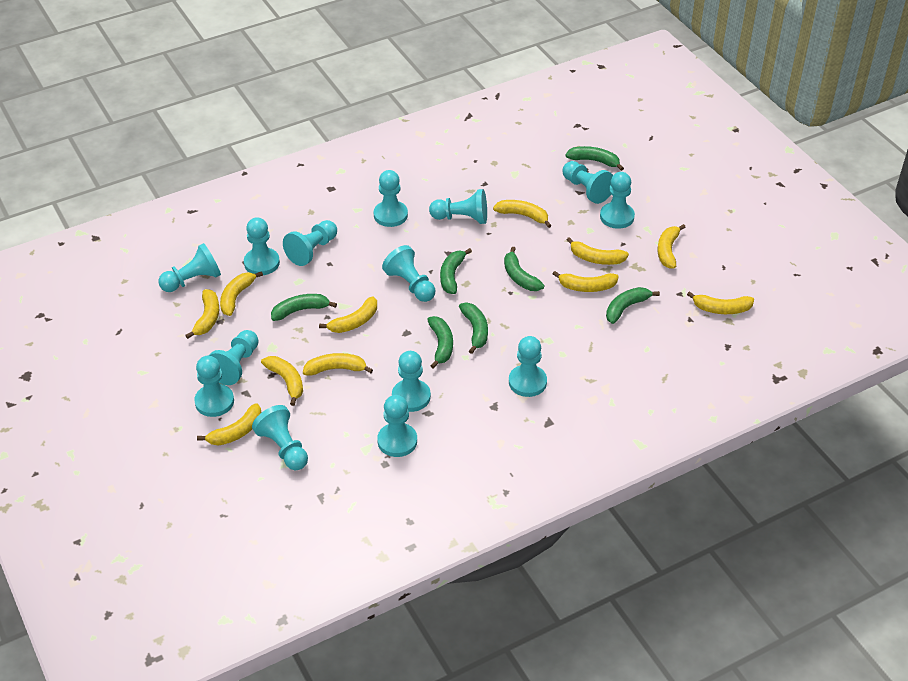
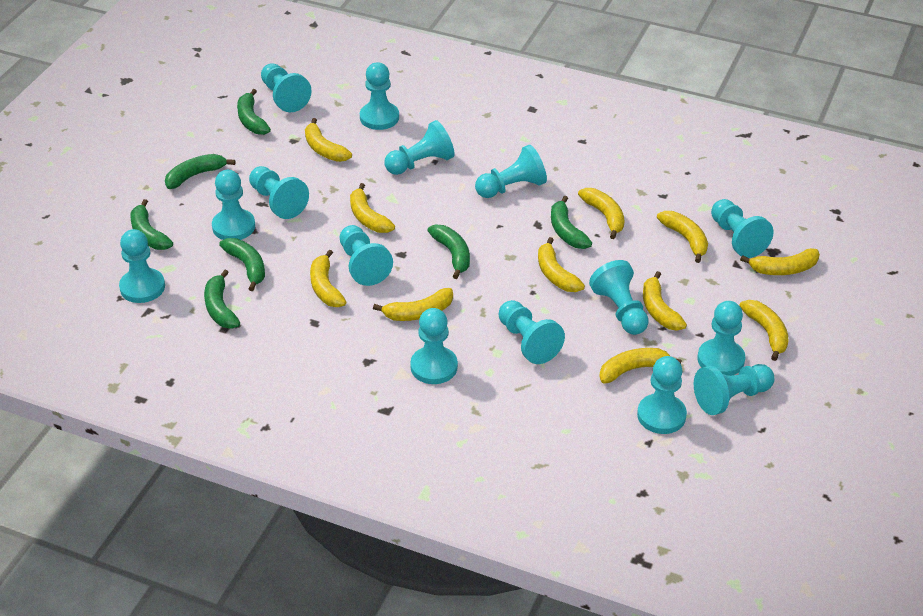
turquoise pawn: [158,243,221,292] [194,356,234,417] [209,330,259,385] [244,217,280,275] [252,405,308,470] [283,220,337,266] [374,170,408,227] [377,395,417,457] [382,245,435,302] [392,351,431,412] [429,189,487,224] [509,336,547,397] [562,161,613,204] [600,172,635,229] = 14 -> [119,229,165,303] [212,170,255,240] [249,166,309,219] [261,63,312,112] [340,225,393,286] [360,62,399,130] [384,120,455,175] [410,308,458,384] [475,145,547,198] [499,300,565,364] [589,260,649,335] [637,356,687,434] [694,364,775,415] [697,301,745,375] [711,199,774,258] = 15

